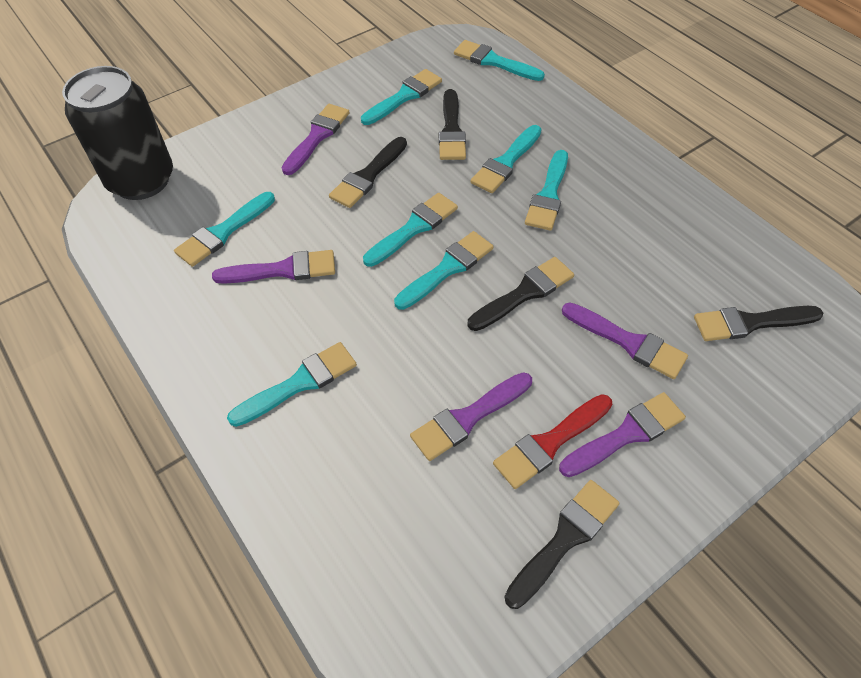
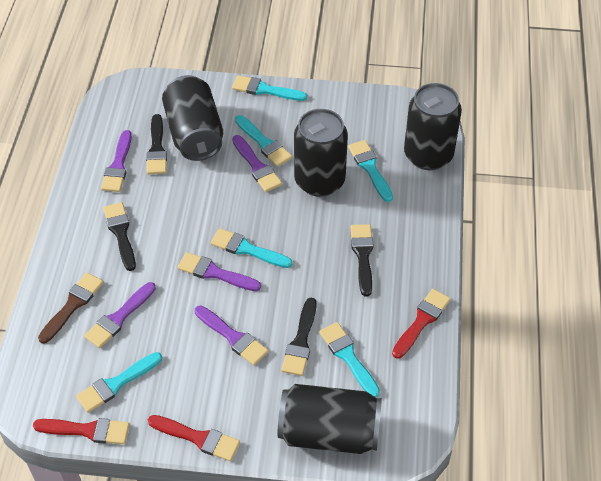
black brush: [329,137,407,208] [439,89,466,160] [468,257,574,331] [504,480,620,609] [694,306,823,341] = 5 -> [103,202,136,271] [146,114,167,174] [281,297,317,376] [351,224,374,296] = 4
black can: [62,66,173,200] = 1 -> [162,75,223,161] [278,384,382,454] [294,109,348,197] [404,83,462,170] = 4
brown brush: none = 0 -> [38,273,104,344] = 1
red brush: [493,394,612,489] = 1 -> [33,418,130,444] [148,415,240,461] [392,289,450,359] = 3
turquoise brush: [174,192,275,267] [227,342,357,427] [361,69,442,125] [363,193,458,267] [394,231,494,310] [454,40,545,81] [471,125,542,193] [525,150,568,231] = 8 -> [76,352,162,413] [210,228,292,268] [232,75,307,101] [235,115,292,167] [319,322,380,397] [348,140,393,202] = 6

